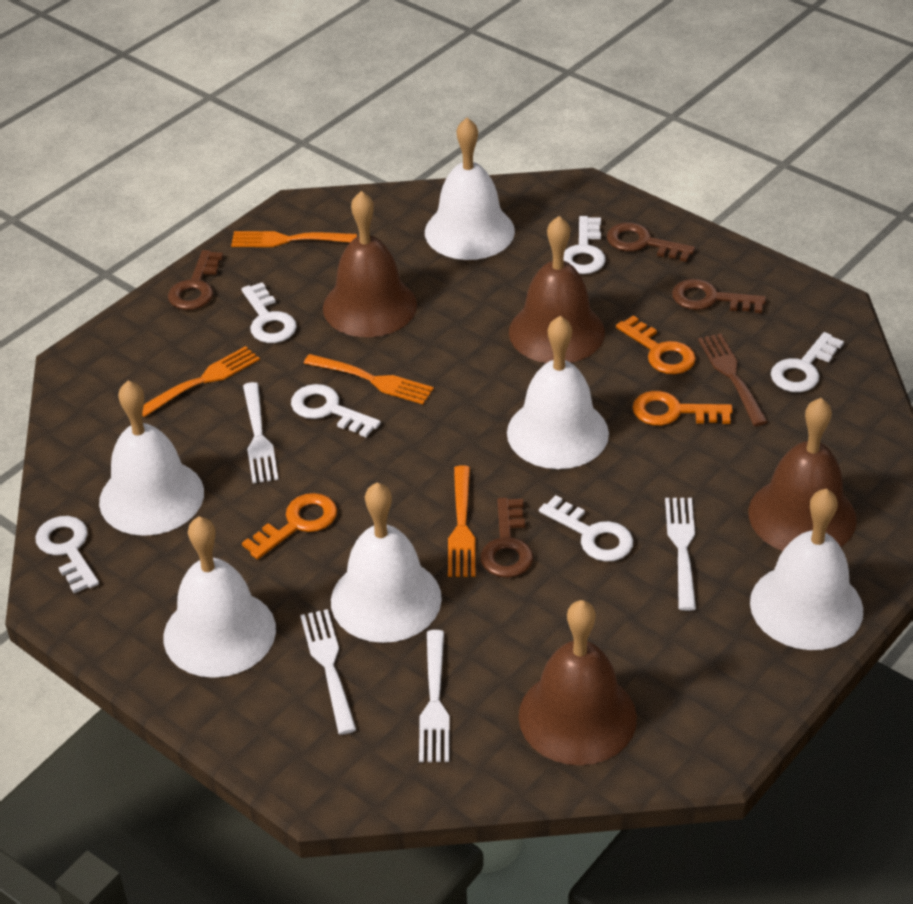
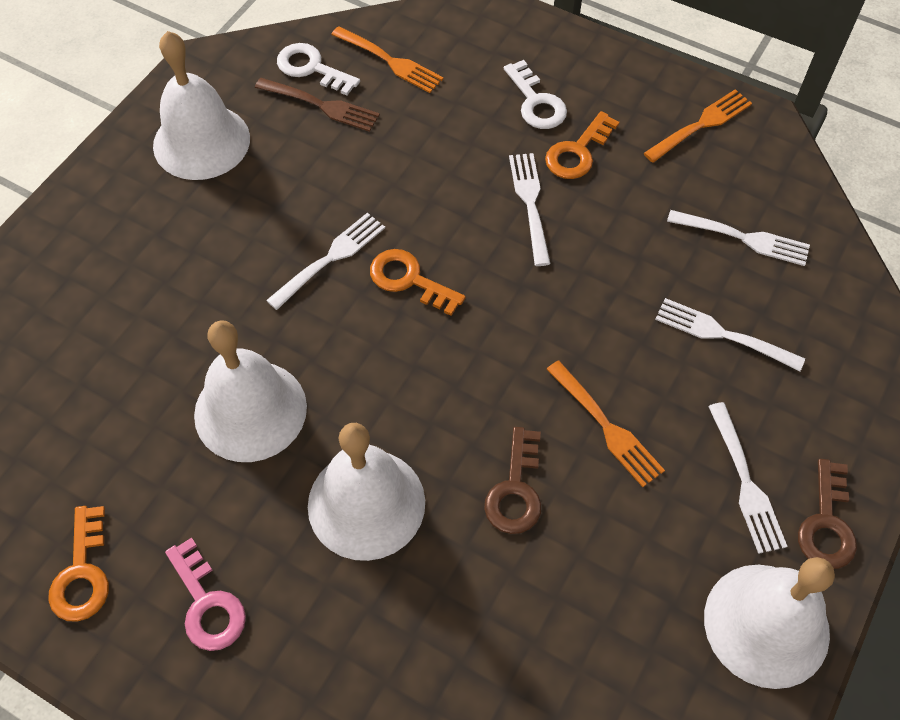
brown bell: [323,191,417,337] [509,216,605,363] [519,600,637,765] [748,398,857,551] = 4 -> none = 0
brown key: [168,250,223,310] [481,498,533,578] [607,222,695,262] [672,279,766,313] = 4 -> [484,427,542,534] [798,459,857,569] = 2
orange fork: [142,346,260,417] [231,231,357,247] [304,354,434,404] [448,465,476,577] = 4 -> [331,26,444,93] [546,361,665,487] [644,89,752,163] = 3
pink key: none = 0 -> [165,537,246,651] = 1
white bell: [99,380,204,536] [163,517,276,678] [331,482,442,643] [425,118,515,260] [507,316,609,469] [750,488,863,650] = 6 -> [153,31,250,180] [194,320,307,462] [308,423,425,561] [704,557,835,689] = 4
white fork: [243,382,278,483] [300,609,356,735] [419,630,450,762] [665,498,696,611] = 4 -> [266,213,385,310] [509,153,551,266] [655,298,805,371] [667,210,810,266] [708,402,788,554] = 5
white key: [35,516,99,593] [241,282,297,343] [291,384,381,437] [539,495,633,562] [564,216,605,274] [771,332,844,392] = 6 -> [277,43,360,95] [504,60,567,129] = 2

